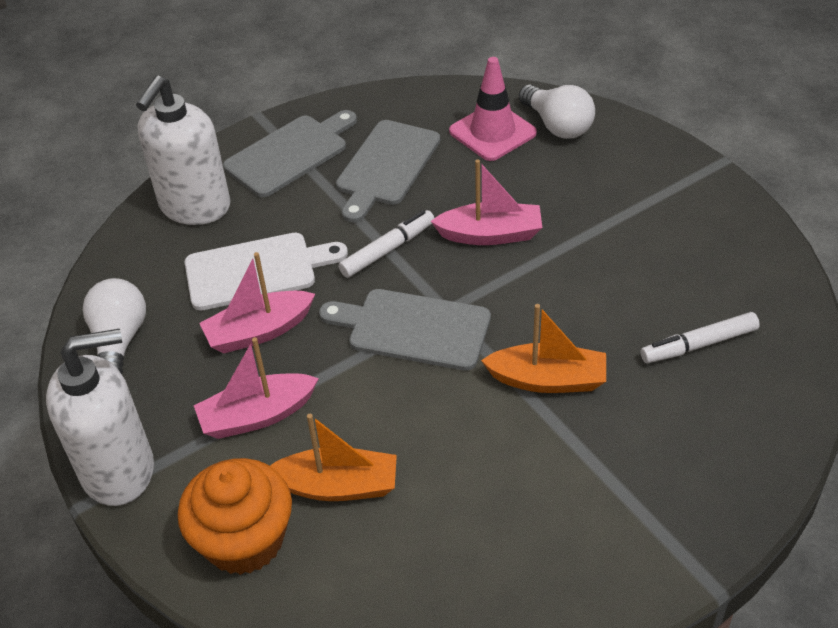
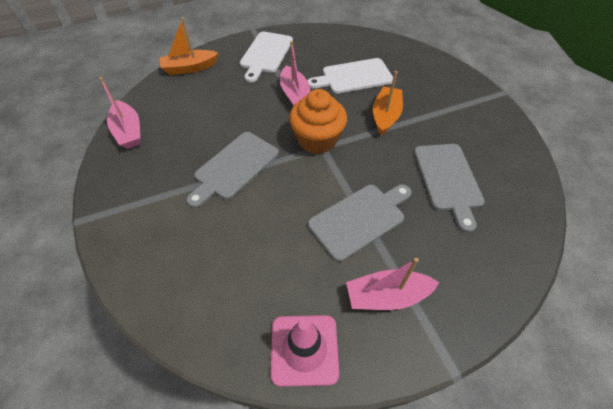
white cutting board: [185,233,348,310] = 1 -> [240,32,293,82] [308,58,393,94] = 2
white light bulb: [83,278,146,374] [519,84,595,139] = 2 -> none = 0
white marker: [338,210,434,278] [640,312,760,363] = 2 -> none = 0
white soap dispenser: [46,329,154,506] [136,76,230,225] = 2 -> none = 0

